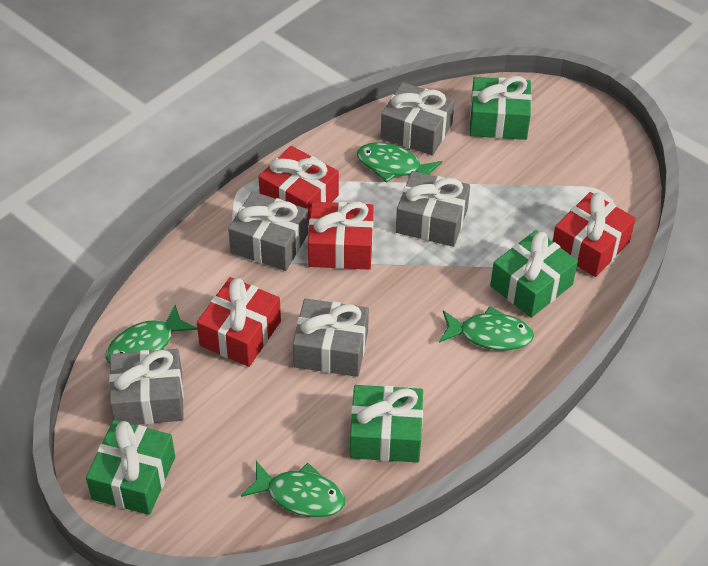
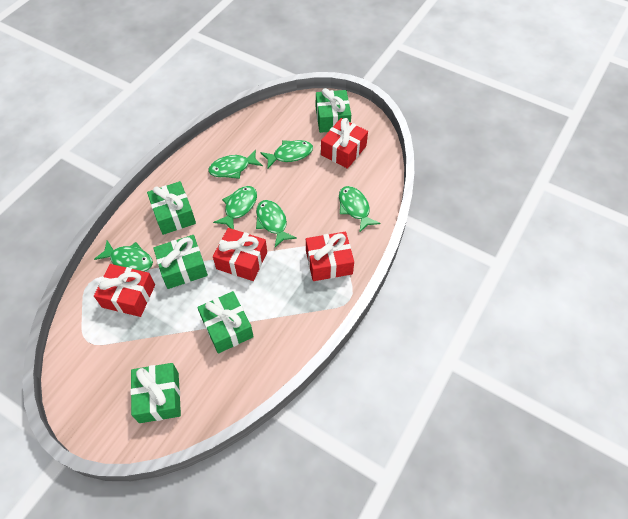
green fish: [105,305,197,364] [241,461,345,517] [357,142,442,183] [439,306,534,351] = 4 -> [94,241,153,272] [208,149,263,179] [213,186,257,229] [256,200,297,247] [260,140,313,168] [339,186,381,233] = 6
green gift: [86,420,175,515] [350,385,423,462] [470,76,532,140] [490,230,578,318] = 4 -> [130,363,181,423] [147,181,196,235] [153,235,208,289] [197,291,254,354] [316,88,351,133] = 5
grey gift: [109,349,184,425] [228,191,308,271] [293,298,369,377] [381,82,455,156] [396,171,470,247] = 5 -> none = 0

